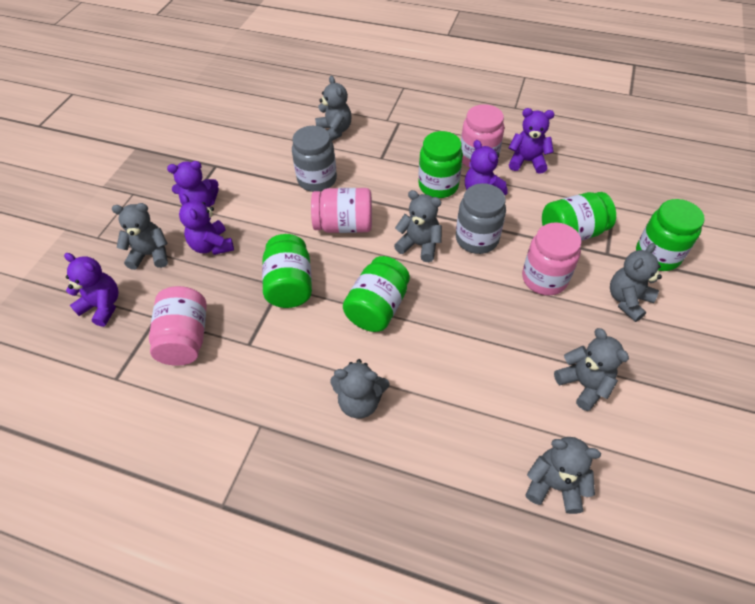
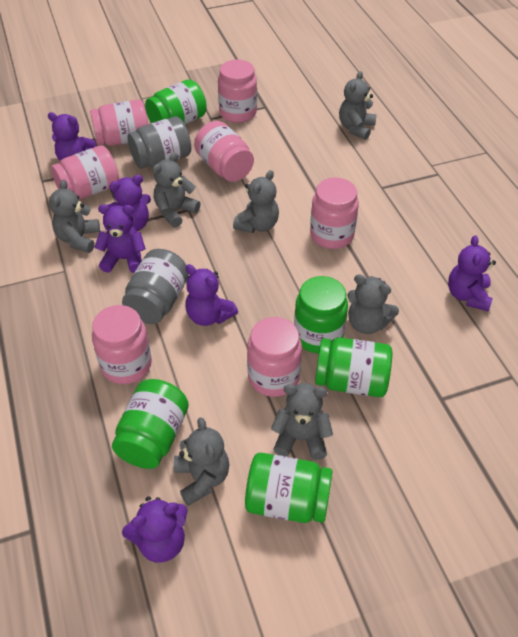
pink jar: [149,286,207,366] [311,188,372,233] [461,104,504,168] [522,222,581,295] = 4 -> [51,145,119,199] [90,100,148,146] [92,305,152,384] [194,121,254,182] [218,59,257,123] [247,317,302,397] [310,178,359,249] = 7
purple teddy bear: [64,253,118,327] [167,161,219,208] [179,194,234,255] [465,140,508,195] [509,108,554,174] = 5 -> [48,112,97,161] [94,204,146,273] [107,175,151,231] [122,496,188,563] [185,264,238,326] [448,235,496,311] = 6

